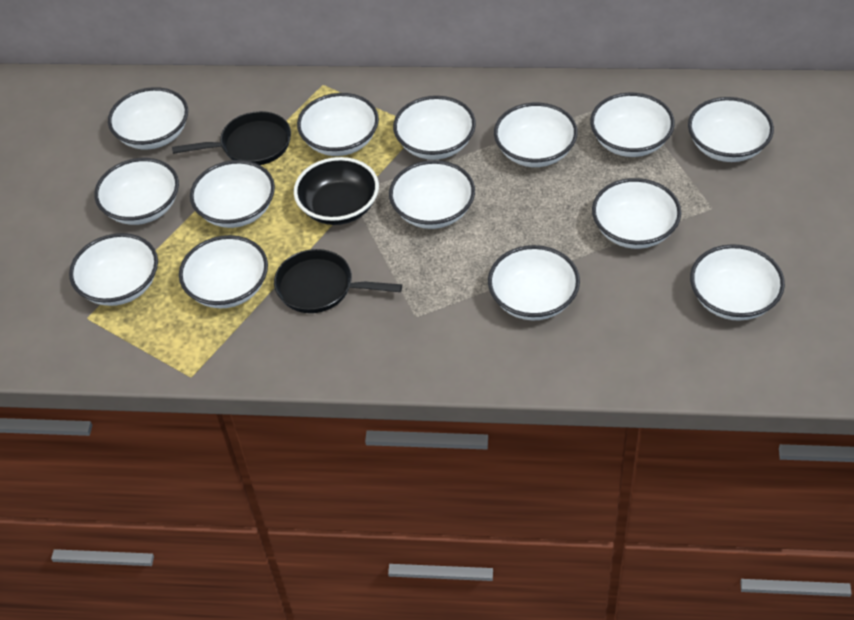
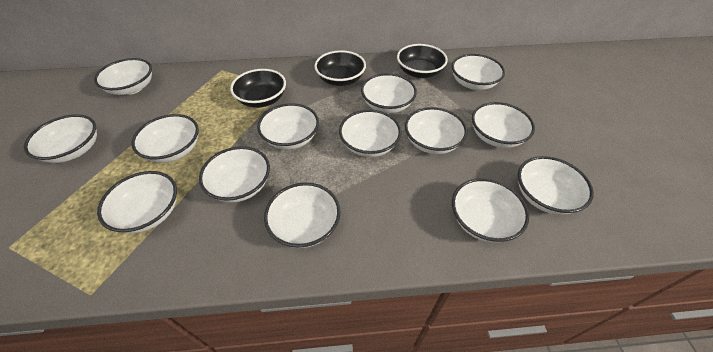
black bowl: [294,157,379,225] = 1 -> [230,69,286,108] [314,50,366,86] [397,44,448,78] = 3
black pan: [172,111,291,165] [274,249,402,313] = 2 -> none = 0

